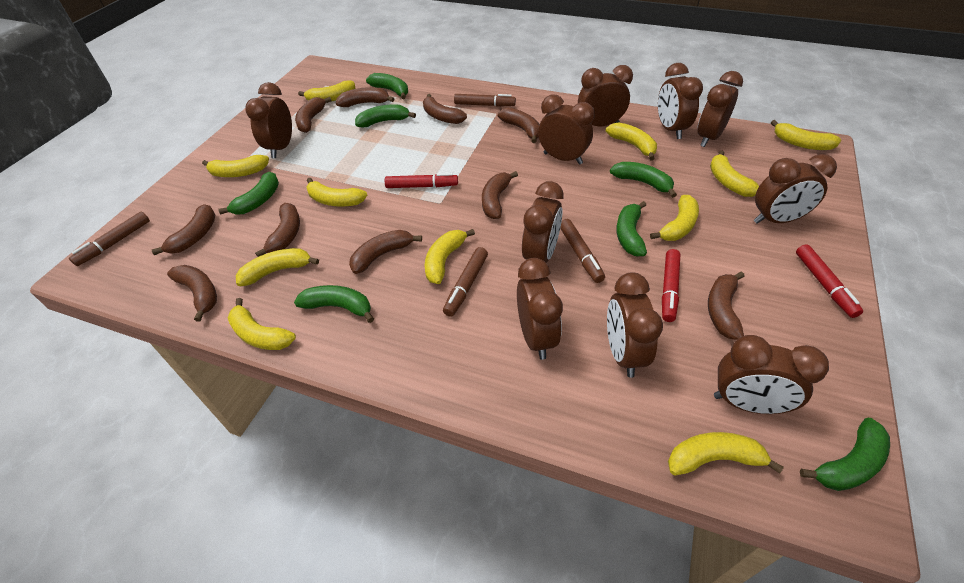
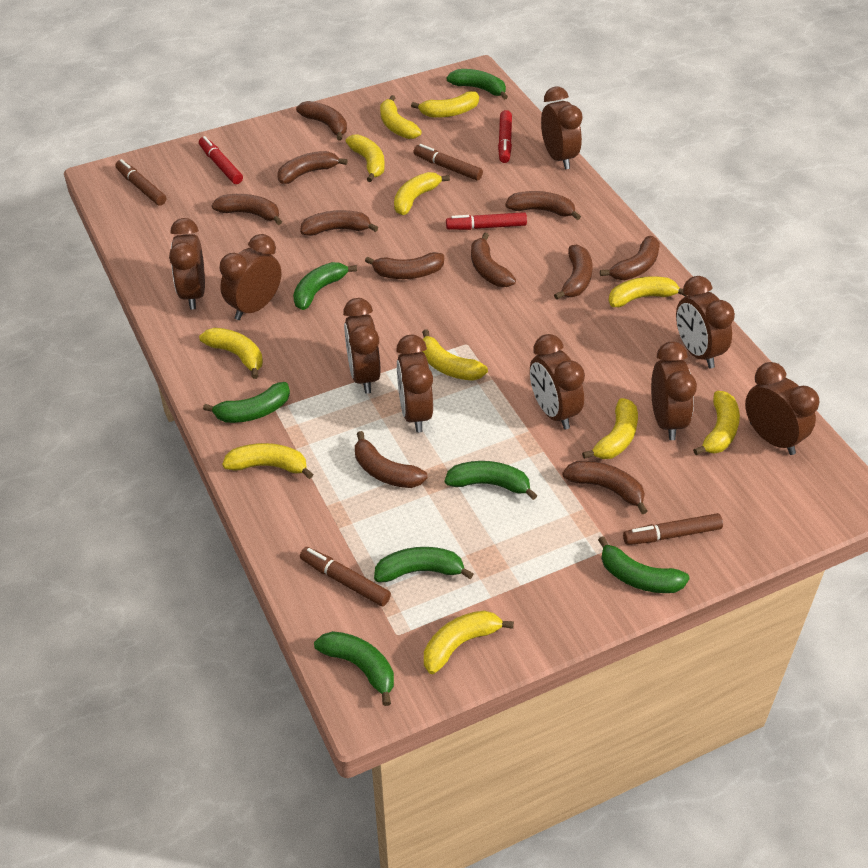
brown banana: [152,204,215,255] [167,265,217,322] [255,203,300,257] [295,97,332,133] [336,87,394,107] [349,230,422,274] [423,94,467,124] [482,171,518,219] [498,108,539,143] [708,271,745,340] = 10 -> [212,194,282,225] [277,151,348,184] [296,101,347,141] [300,210,378,236] [355,431,428,488] [365,252,444,279] [471,233,516,287] [505,191,581,220] [554,244,593,300] [562,461,647,514] [600,236,660,280] = 11
brown clock: [245,82,292,158] [517,258,563,360] [522,181,563,263] [538,94,595,165] [578,65,633,126] [607,272,663,378] [658,63,703,139] [697,71,743,147] [714,335,829,414] [754,154,837,224] = 10 -> [169,218,205,310] [219,234,281,320] [343,298,381,394] [396,335,433,433] [530,334,585,430] [541,87,583,170] [651,342,697,440] [676,276,735,369] [745,362,819,455] = 9

